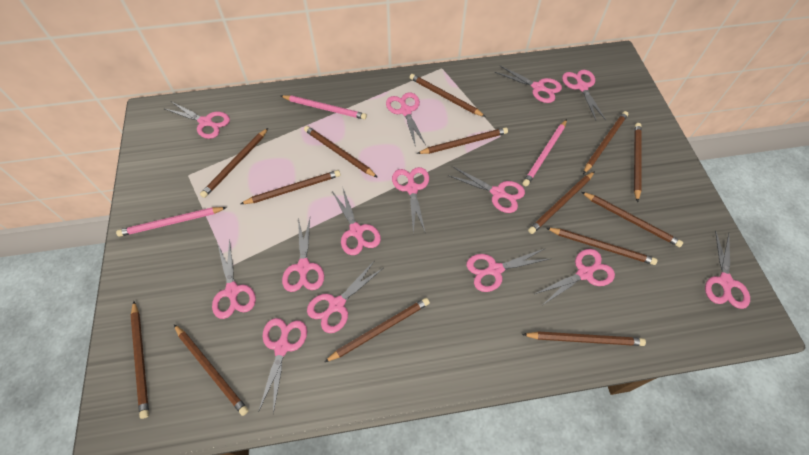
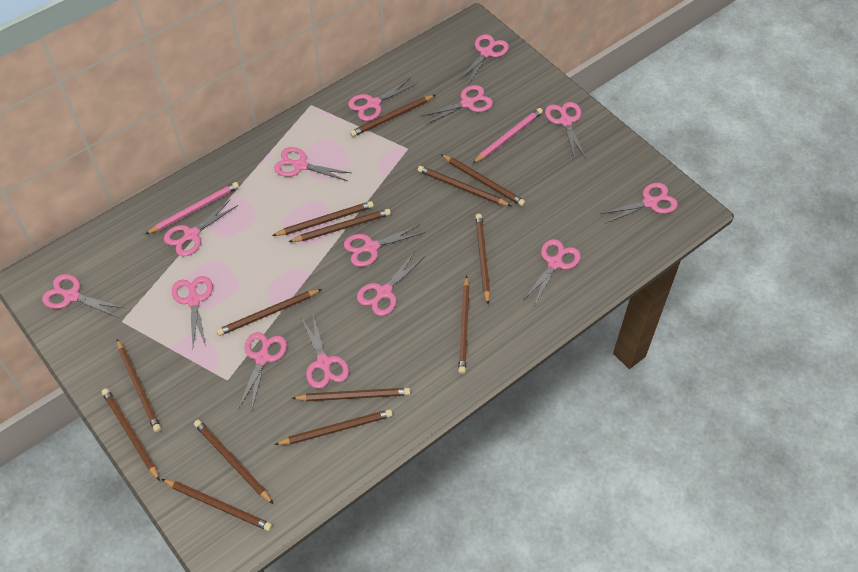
pink pencil: [116,207,227,237] [281,95,367,120] [523,119,567,186] = 3 -> [146,182,239,234] [472,108,543,164] = 2

